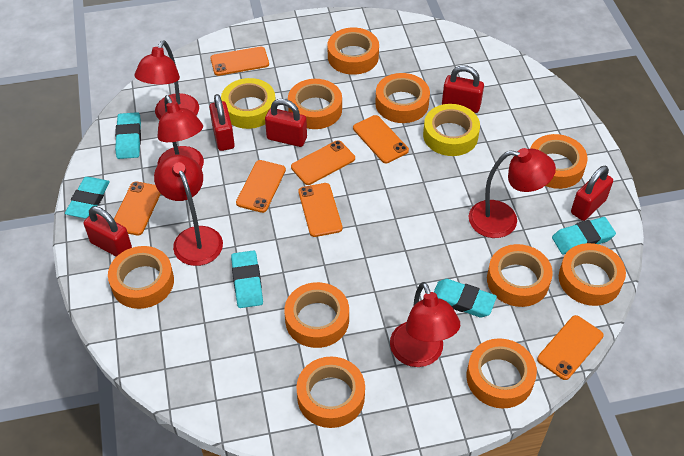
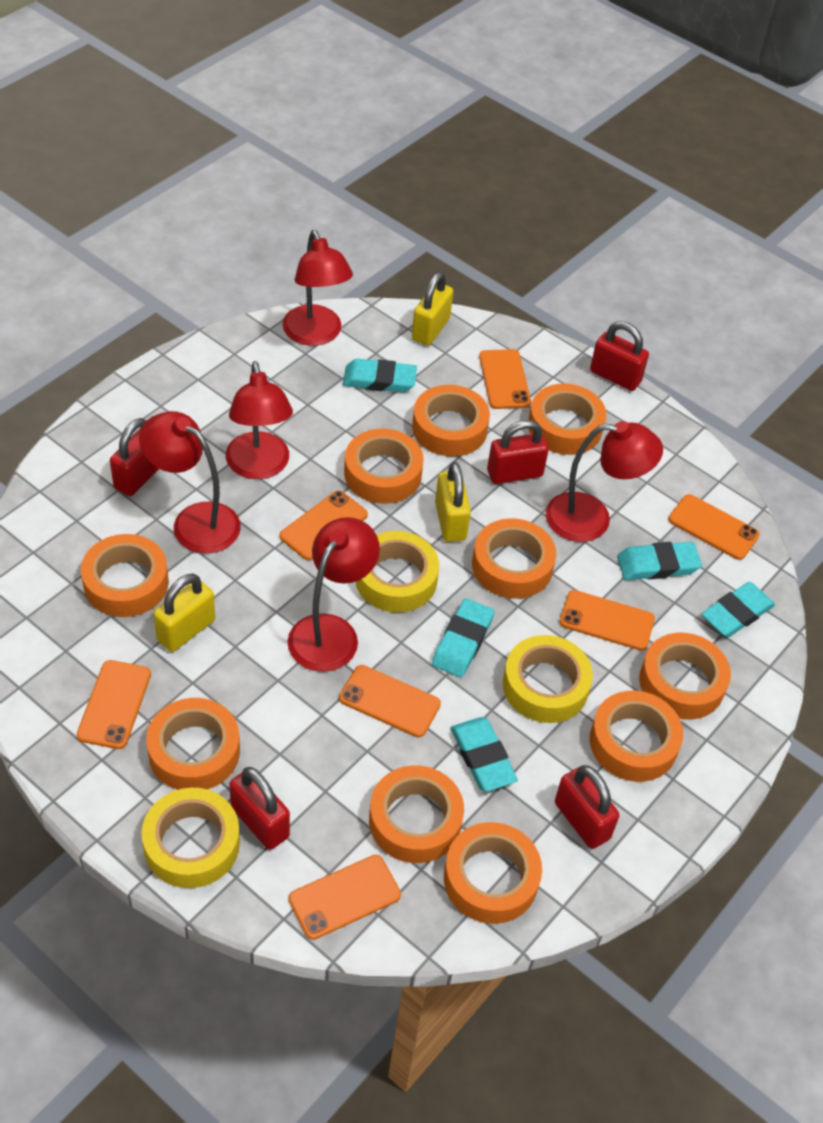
yellow padlock: none = 0 -> [153,574,215,652] [412,272,453,346] [435,462,471,542] = 3
yellow tape: [221,78,276,129] [423,104,480,156] = 2 -> [142,788,240,888] [356,531,439,612] [503,635,593,723] = 3

